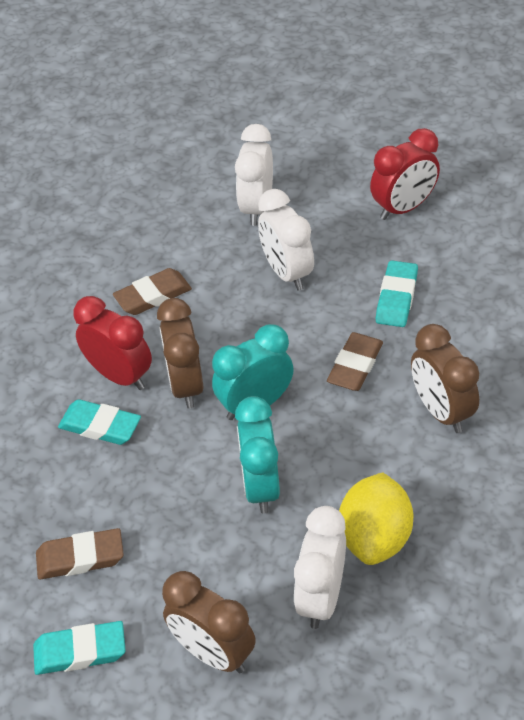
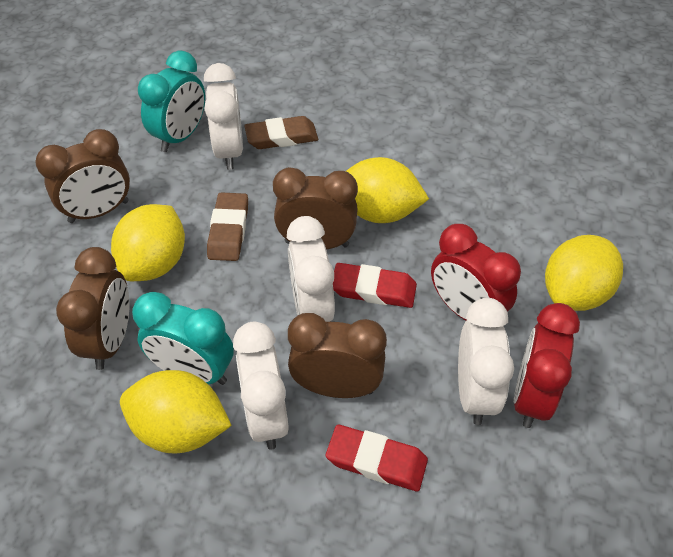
brown clock: [157,298,203,409] [162,571,256,673] [411,324,479,433] = 3 -> [36,129,130,223] [56,247,129,370] [273,167,358,249] [288,313,387,398] = 4
brown eraser: [36,528,124,580] [113,268,192,315] [327,332,383,391] = 3 -> [207,192,248,261] [244,116,318,149] = 2
red eraser: none = 0 -> [326,425,428,491] [333,263,417,308] = 2
turquoise eraser: [33,621,126,675] [58,399,141,445] [376,260,418,327] = 3 -> none = 0
white clock: [235,124,273,226] [258,189,314,291] [294,506,346,629] = 3 -> [204,63,243,170] [233,322,289,450] [287,216,335,322] [458,298,514,425] = 4
yellow lemon: [339,472,413,565] = 1 -> [111,204,185,281] [120,370,232,453] [346,157,429,223] [545,235,623,311] = 4

